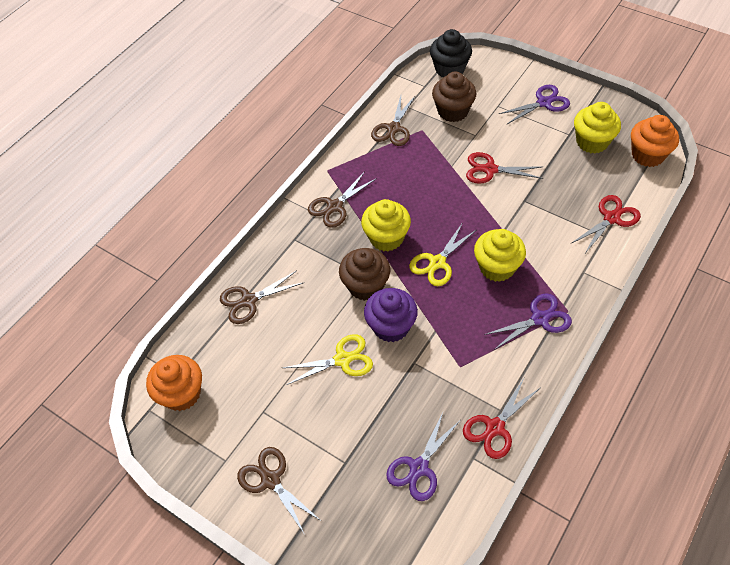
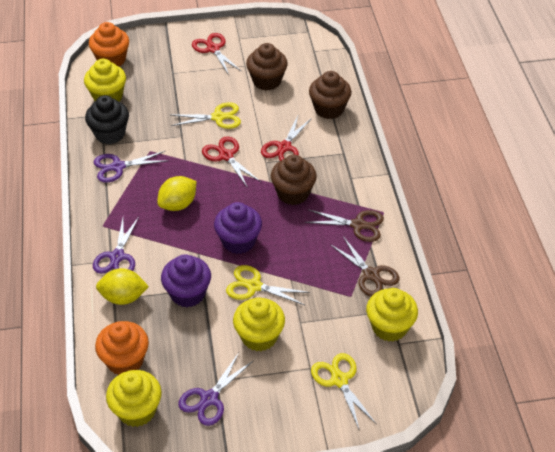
brown cupcake: [339,248,390,301] [432,71,477,122] = 2 -> [246,43,288,90] [271,155,317,205] [309,71,351,119] = 3
brown scissors: [220,270,304,324] [237,447,321,535] [308,171,377,228] [371,95,416,146] = 4 -> [305,209,384,242] [330,236,399,296] = 2
purple cupcake: [364,288,418,342] = 1 -> [161,254,211,307] [214,202,262,254] = 2
yellow cupcake: [361,199,411,251] [474,229,526,282] [574,102,621,153] = 3 -> [84,59,126,102] [106,370,162,427] [233,297,285,351] [366,288,418,342] = 4
yellow lemon: none = 0 -> [96,268,149,305] [157,176,196,211] = 2
yellow scissors: [283,334,373,385] [409,222,476,286] = 2 -> [171,102,241,129] [226,265,310,305] [311,353,377,431] = 3

